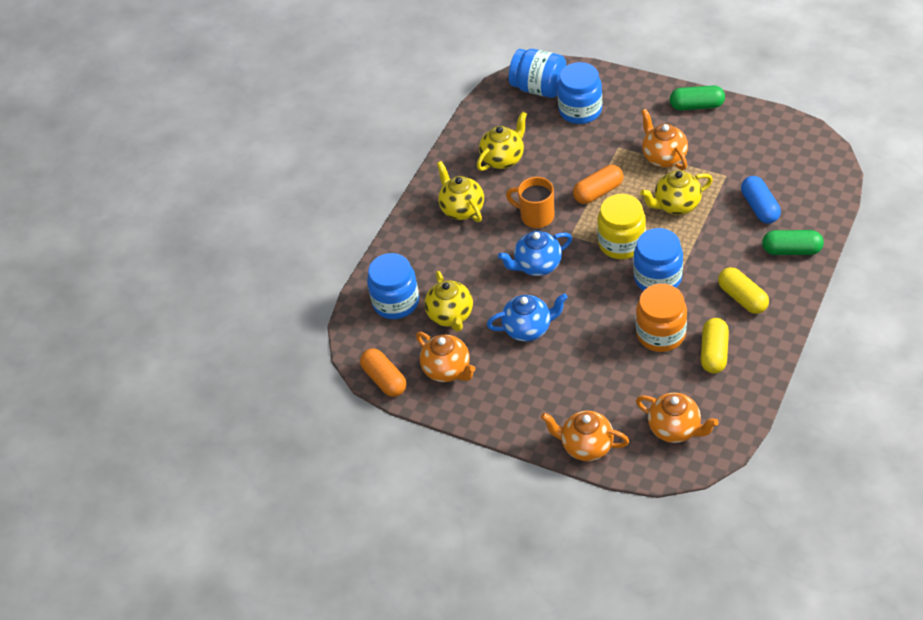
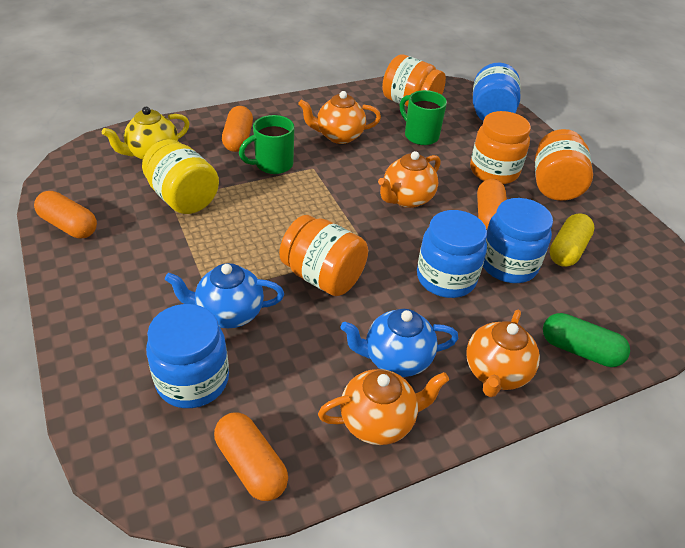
blue capsule: [741,176,781,223] = 1 -> none = 0
green capsule: [670,85,725,111] [762,230,824,255] = 2 -> [543,313,630,367] = 1
green mug: none = 0 -> [239,115,294,174] [400,90,447,145] = 2
orange capsule: [360,348,406,397] [573,165,623,204] = 2 -> [34,191,97,239] [214,413,288,501] [222,106,253,152] [477,179,507,230] = 4
orange jar: [636,284,687,352] = 1 -> [279,215,368,296] [382,54,446,107] [470,111,531,184] [535,129,593,201] = 4
orange mug: [506,177,555,228] = 1 -> none = 0
yellow capsule: [701,318,729,374] [718,267,769,314] = 2 -> [549,213,595,267] = 1
yellow teapot: [424,271,473,332] [437,161,484,222] [477,111,527,171] [640,170,713,215] = 4 -> [102,107,189,160] = 1

